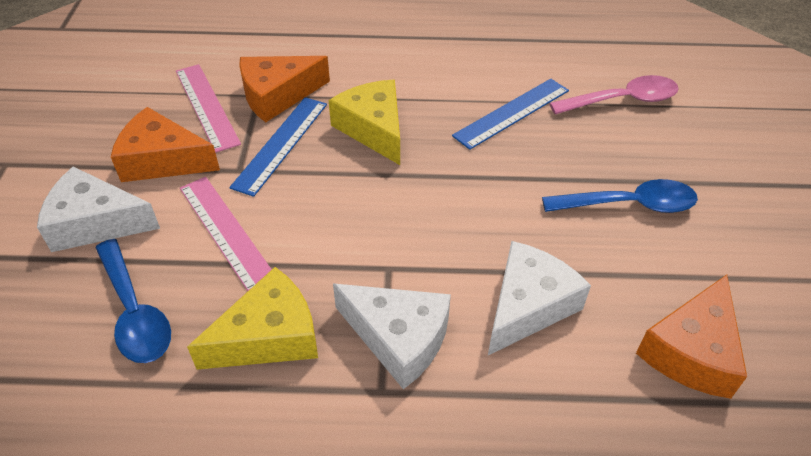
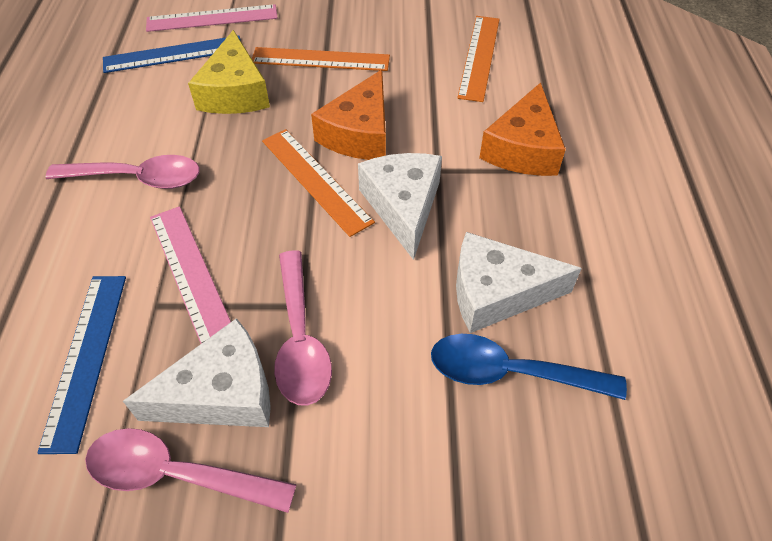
blue spoon: [96,239,171,363] [542,179,698,213] = 2 -> [431,334,627,400] = 1
orange cheese: [111,107,220,182] [239,56,330,122] [636,275,747,399] = 3 -> [311,70,386,160] [479,82,566,176] = 2
orange ruler: none = 0 -> [252,47,390,71] [262,129,375,237] [457,16,500,102] = 3
pink spoon: [549,75,679,114] = 1 -> [45,155,200,189] [85,428,297,513] [274,250,332,406] = 3
yellow cheese: [187,267,318,370] [329,80,400,165] = 2 -> [188,30,270,114] = 1

